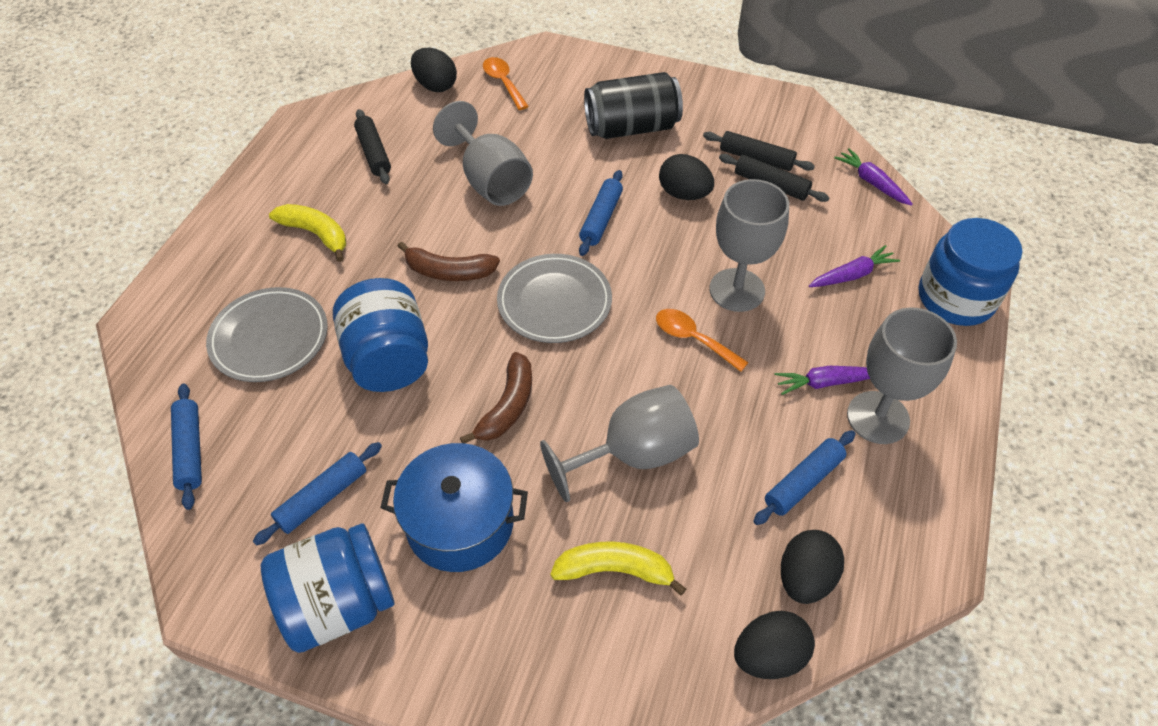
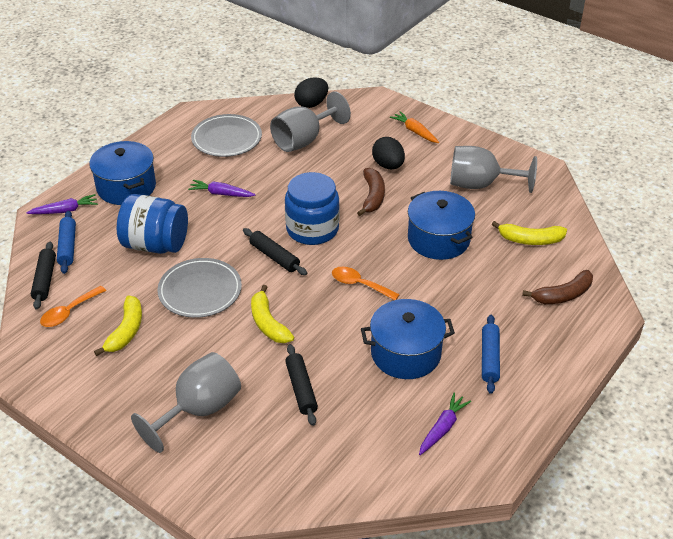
black can: [584,72,683,139] = 1 -> none = 0
black egg: [411,48,457,92] [659,154,714,200] [734,611,815,679] [781,530,844,604] = 4 -> [294,77,328,108] [372,137,405,169] = 2
blue jar: [261,523,394,653] [333,278,428,392] [918,218,1022,326] = 3 -> [117,194,188,254] [285,172,339,245] = 2
blue pot: [380,443,528,572] = 1 -> [89,141,156,205] [361,299,455,379] [408,191,475,260] = 3
blue rolling pin: [171,384,202,510] [253,442,382,545] [579,170,623,256] [753,430,855,525] = 4 -> [57,211,76,274] [482,315,500,394] = 2
grey goblet: [433,101,533,206] [540,385,699,502] [709,179,789,312] [847,307,957,444] = 4 -> [131,352,241,453] [270,91,351,152] [450,146,537,193] = 3
orange carrot: none = 0 -> [390,111,439,143] = 1
yellow banana: [269,204,346,262] [550,542,686,596] = 2 -> [94,295,142,356] [251,285,294,343] [491,221,567,245] = 3

